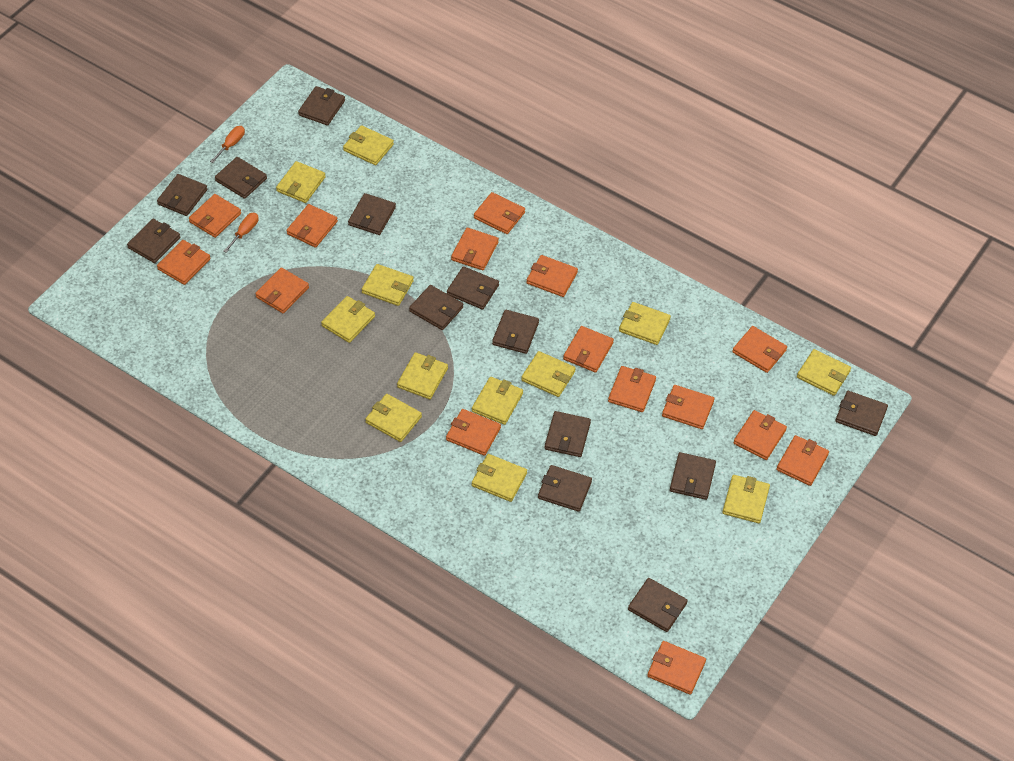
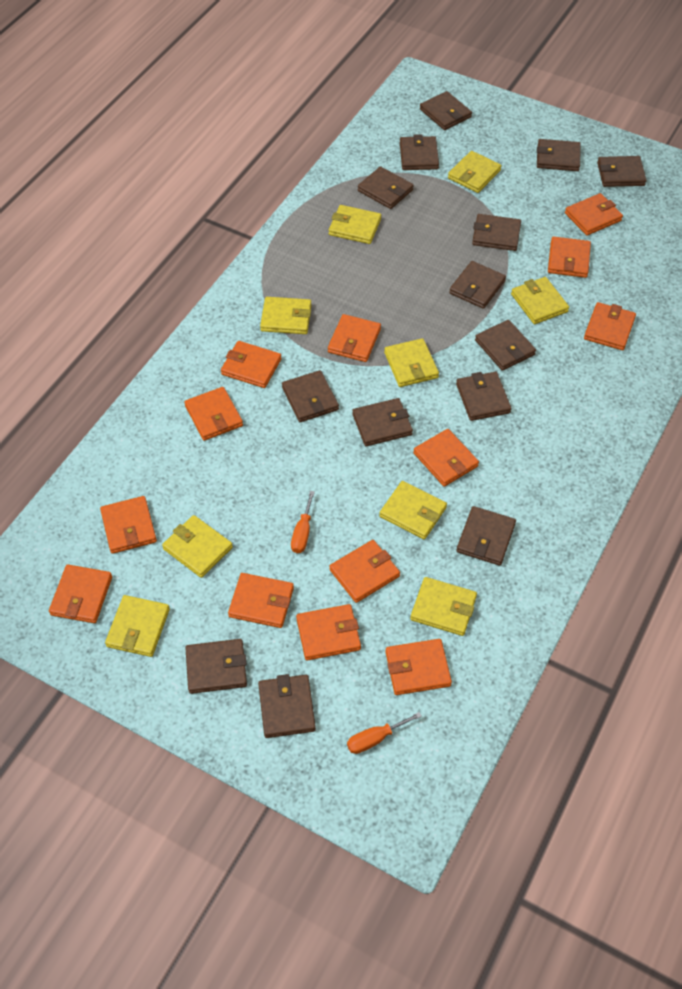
brown wallet: [127,219,180,263] [157,174,207,216] [215,157,267,199] [298,86,345,126] [348,193,396,235] [409,285,463,330] [447,266,499,310] [492,310,539,354] [538,465,592,512] [544,411,591,457] [628,578,688,632] [670,452,716,500] [835,391,888,436] = 13 -> [185,639,247,694] [258,674,316,738] [282,370,339,422] [352,398,413,446] [358,166,414,209] [400,134,439,170] [420,91,472,130] [449,261,506,309] [456,372,512,421] [457,506,516,566] [472,214,521,251] [475,320,536,371] [537,139,581,171] [597,156,647,187] = 14
orange wallet: [157,240,210,285] [189,194,241,238] [255,267,309,314] [287,204,338,248] [446,409,501,456] [451,228,499,270] [474,192,525,234] [526,255,578,297] [563,326,614,373] [608,366,656,412] [647,641,706,695] [662,385,714,429] [732,326,787,373] [734,410,787,460] [777,435,829,486] = 15 -> [49,564,112,623] [100,496,157,554] [184,387,243,441] [221,341,282,388] [228,573,294,628] [296,604,361,661] [328,314,381,362] [329,540,400,603] [386,639,452,695] [413,429,479,487] [548,236,591,278] [565,193,623,236] [584,302,636,350] = 13
yellow wallet: [276,161,326,203] [321,296,375,343] [343,125,394,165] [362,264,414,306] [365,394,422,442] [397,352,448,399] [472,377,523,425] [472,454,527,502] [521,351,576,397] [619,302,671,345] [722,475,770,523] [797,349,851,396] = 12 -> [105,595,170,657] [162,515,233,578] [260,297,311,334] [329,205,381,244] [379,481,447,539] [384,338,439,387] [410,577,477,636] [448,151,502,193] [511,277,569,324] = 9

